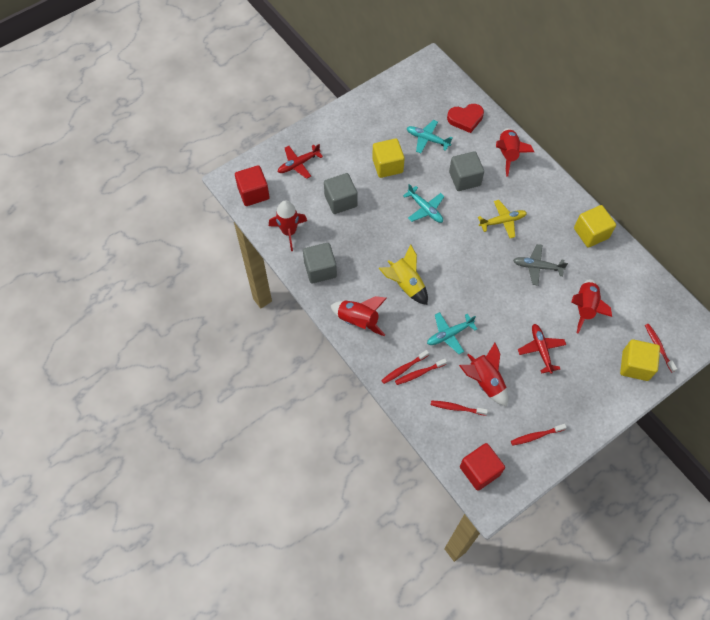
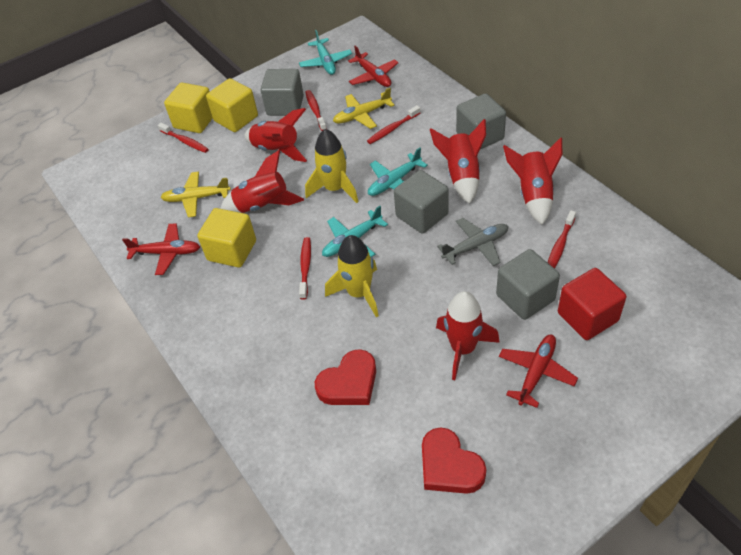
grey cube: [303,243,337,284] [324,173,358,214] [449,151,484,191] = 3 -> [261,69,304,116] [394,170,448,234] [456,93,506,149] [496,249,560,320] = 4
red cube: [235,165,270,206] [460,443,505,491] = 2 -> [558,268,626,340] = 1
red heart: [447,104,484,133] = 1 -> [315,349,376,405] [422,427,486,494] = 2
red plane: [278,144,323,179] [518,324,566,374] = 2 -> [122,224,200,275] [348,45,398,87] [499,335,578,408] = 3
yellow plane: [478,200,527,238] = 1 -> [160,172,231,217] [333,88,395,129] = 2
yellow rocket: [378,244,428,305] = 1 -> [305,129,359,203] [325,235,379,317] = 2

